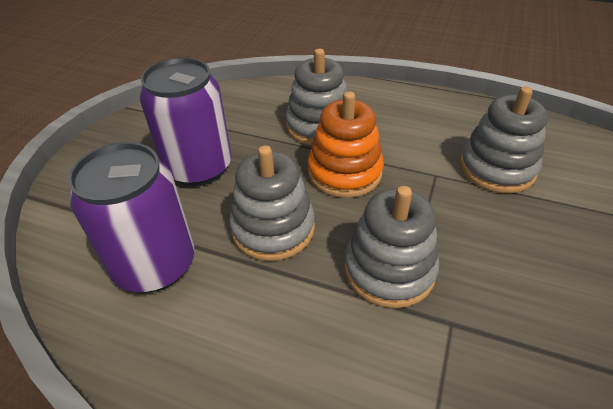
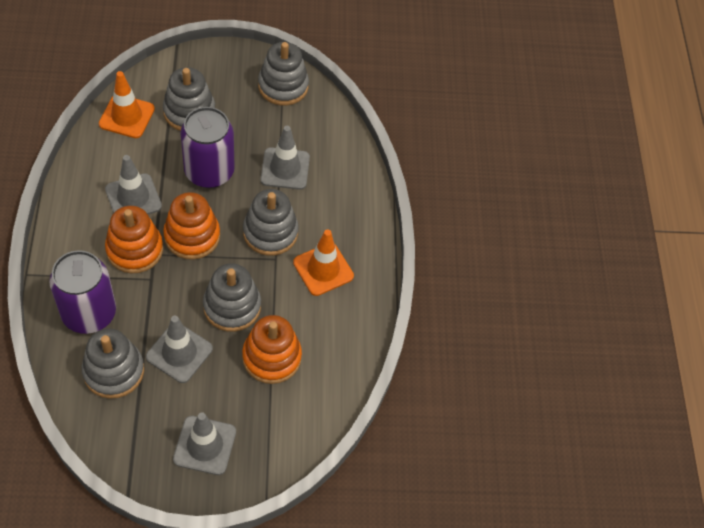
grey stacking toy: [229,146,315,261] [286,49,347,146] [344,186,440,308] [459,87,548,193] = 4 -> [82,328,144,399] [163,67,215,131] [203,263,261,332] [243,189,299,256] [258,42,309,106] = 5
grey traffic cone: none = 0 -> [105,155,162,214] [146,316,213,383] [173,412,236,475] [261,126,310,190] = 4
orange stacking toy: [308,91,384,198] = 1 -> [105,206,163,273] [163,192,220,260] [242,315,302,384] = 3
orange traffic cone: none = 0 -> [99,71,155,138] [293,229,354,296] = 2

